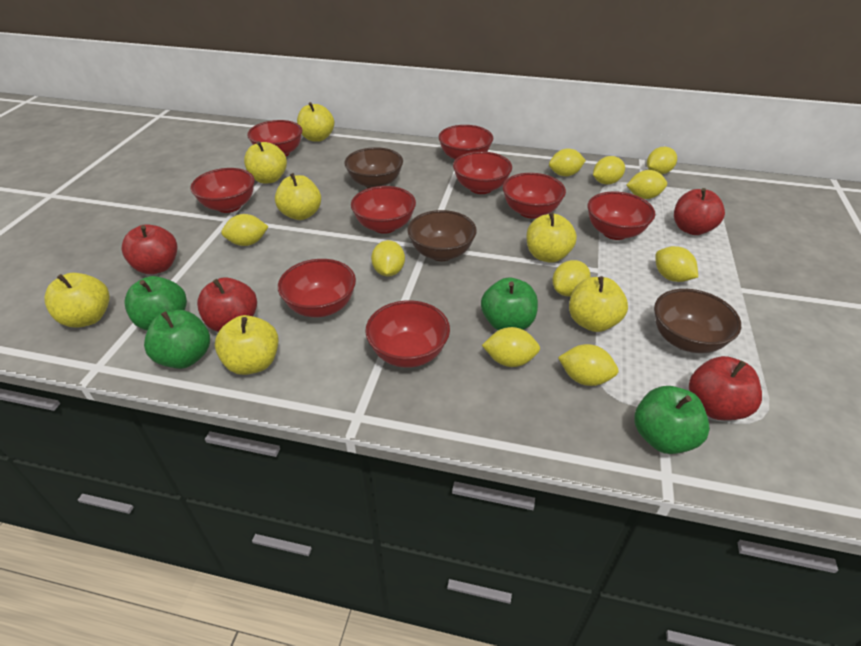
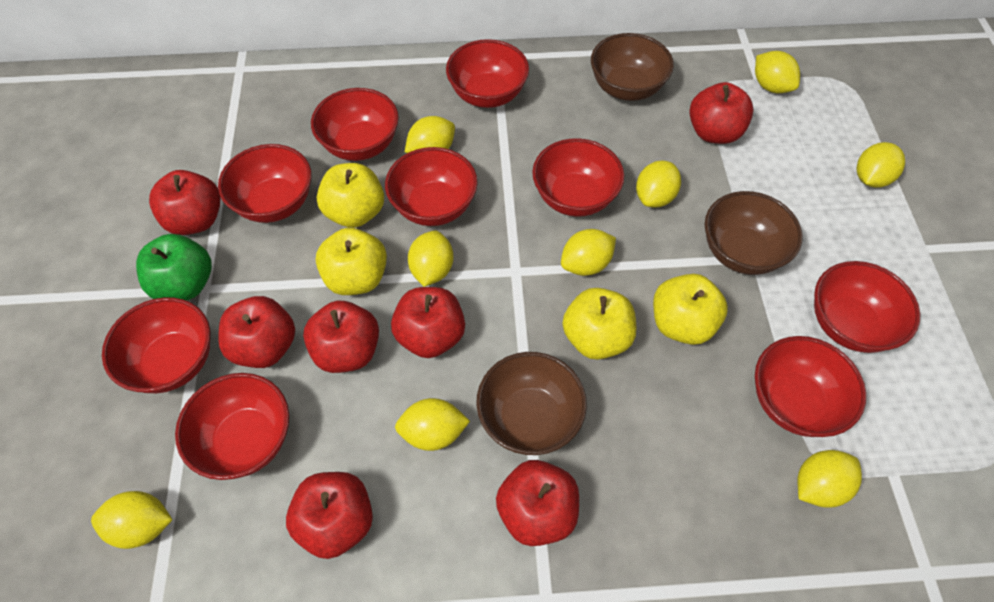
green apple: [124,276,187,330] [144,310,210,369] [481,277,538,330] [635,386,710,454] = 4 -> [136,234,212,300] = 1
red apple: [121,224,178,274] [197,277,257,332] [674,188,725,235] [689,356,762,420] = 4 -> [149,170,221,235] [218,296,295,368] [286,472,373,559] [303,301,379,373] [391,287,465,358] [496,460,579,546] [689,82,754,144] = 7
yellow apple: [44,273,110,327] [215,315,279,375] [244,141,287,183] [275,173,321,220] [297,102,334,142] [526,212,577,263] [569,276,628,332] = 7 -> [315,228,387,295] [317,163,384,228] [562,288,636,360] [653,274,728,345] = 4
yellow lemon: [221,214,269,246] [371,240,405,276] [482,327,540,367] [549,149,586,176] [552,260,591,297] [558,344,618,386] [593,156,625,184] [627,170,667,199] [647,147,677,175] [655,246,698,282] = 10 -> [91,491,172,549] [395,398,470,451] [405,116,455,153] [408,231,454,287] [561,229,616,276] [636,160,681,208] [755,51,800,93] [797,450,862,508] [857,142,905,188] = 9

